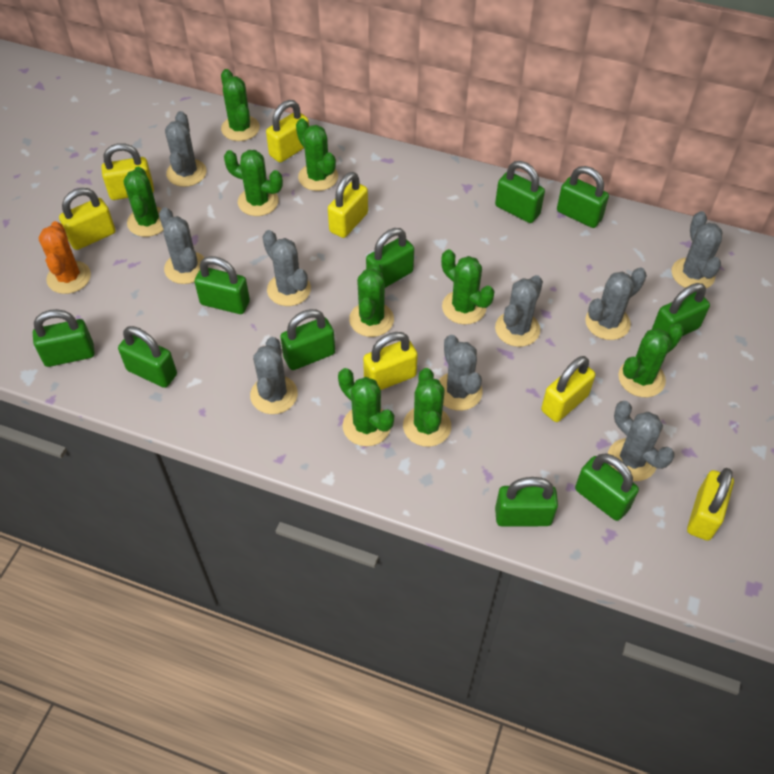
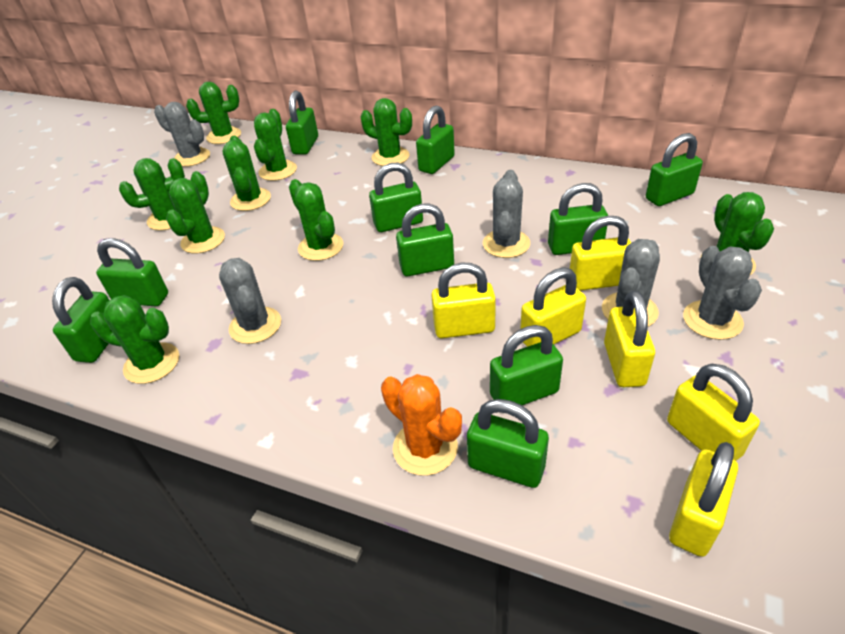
grey cactus: [159,207,205,284] [165,111,206,187] [250,337,298,414] [263,230,311,306] [439,335,483,411] [495,275,543,347] [585,267,647,340] [608,401,675,481] [672,211,723,289] = 9 -> [154,102,210,167] [219,258,281,344] [483,170,530,258] [602,239,660,327] [683,246,762,340] = 5
yellow padlock: [59,188,116,250] [101,143,154,200] [266,100,309,163] [328,172,368,238] [363,332,418,390] [541,356,595,422] [687,468,734,541] = 7 -> [431,263,496,338] [520,267,586,347] [570,216,631,291] [604,291,655,387] [667,364,760,461] [669,442,738,557] = 6

